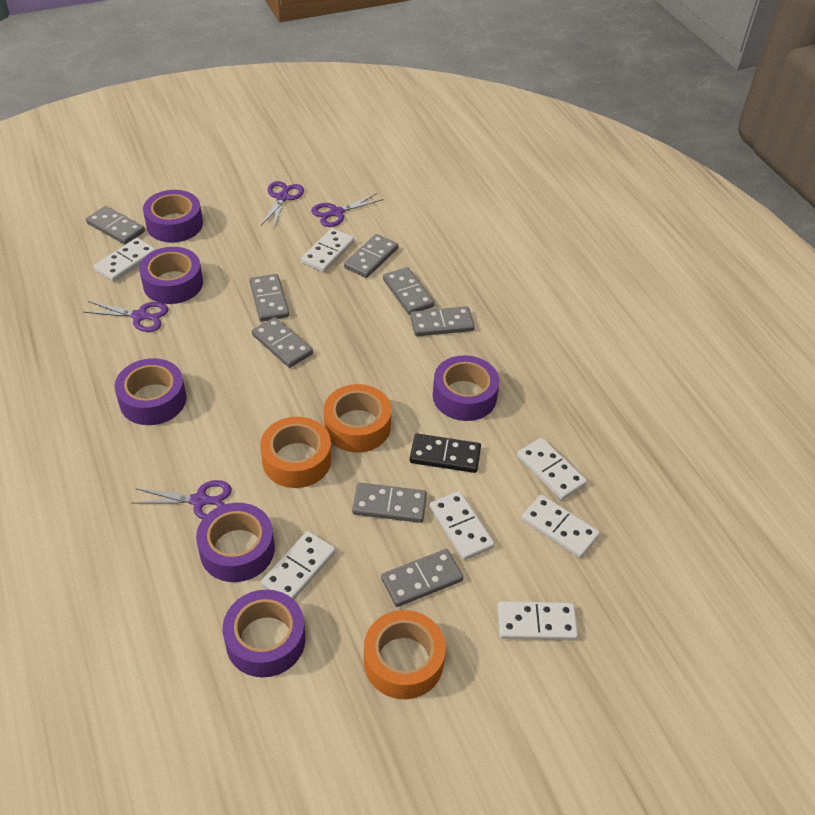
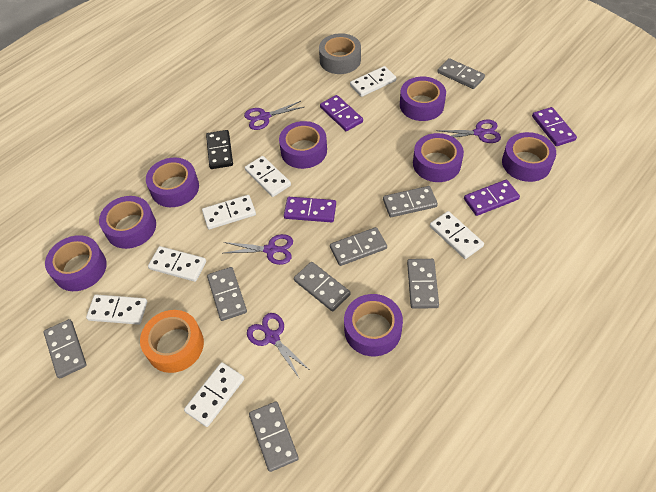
grey tape: none = 0 -> [319,33,361,74] = 1
orange tape: [260,417,331,488] [324,384,391,452] [364,610,446,699] = 3 -> [140,310,204,373] = 1
purple domino: none = 0 -> [284,197,336,222] [320,95,363,131] [464,180,520,216] [532,107,577,146] = 4
purple tape: [115,358,186,425] [139,247,203,304] [143,190,203,243] [196,503,275,582] [223,589,306,677] [433,355,499,421] = 6 -> [45,235,107,291] [99,196,156,249] [146,157,199,207] [279,121,327,169] [344,294,403,356] [400,77,446,121] [413,133,464,182] [502,132,556,182] = 8

